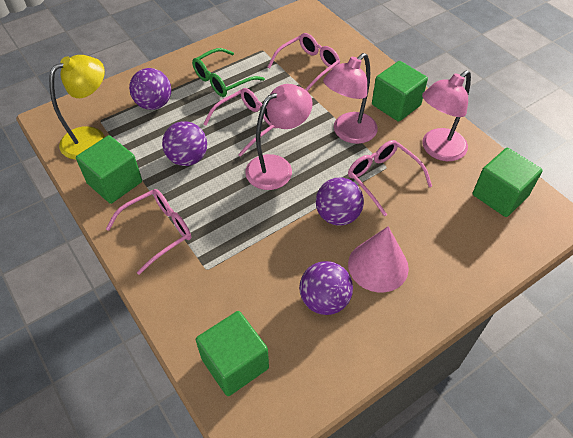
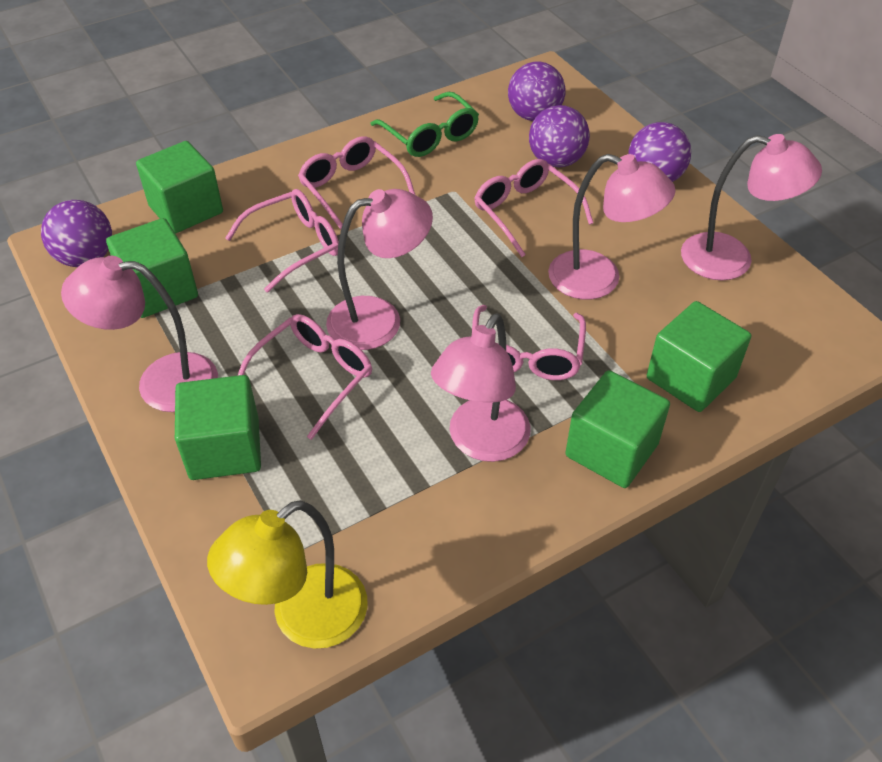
green cube: [76,135,142,204] [196,311,269,396] [372,61,428,122] [473,148,543,217] = 4 -> [106,218,198,318] [136,141,223,234] [175,375,261,480] [565,370,670,488] [647,301,751,412] = 5
pink cone: [348,226,409,292] = 1 -> none = 0
pink glasses: [106,189,191,275] [203,88,277,157] [268,33,340,91] [348,140,432,217] = 4 -> [225,189,339,293] [238,314,372,440] [298,136,415,230] [472,305,586,380] [474,159,593,257] = 5
pink lamp: [245,84,313,190] [323,53,378,144] [422,70,471,161] = 3 -> [61,256,218,412] [326,189,433,350] [431,313,531,462] [548,154,676,300] [681,134,822,280] = 5

